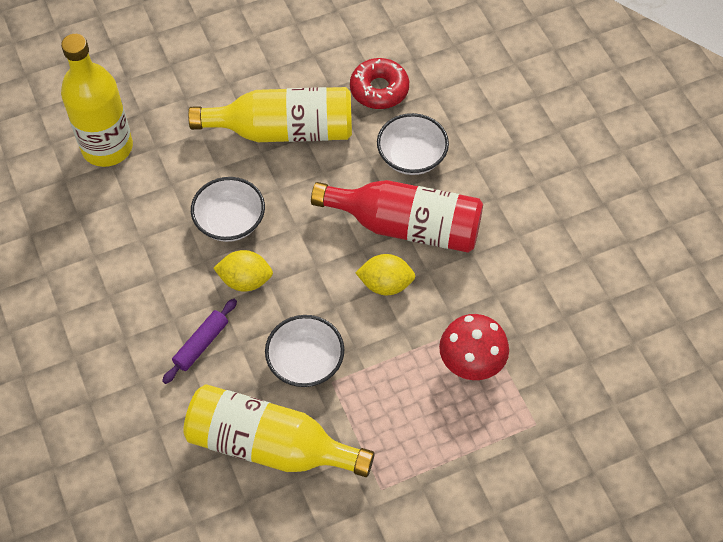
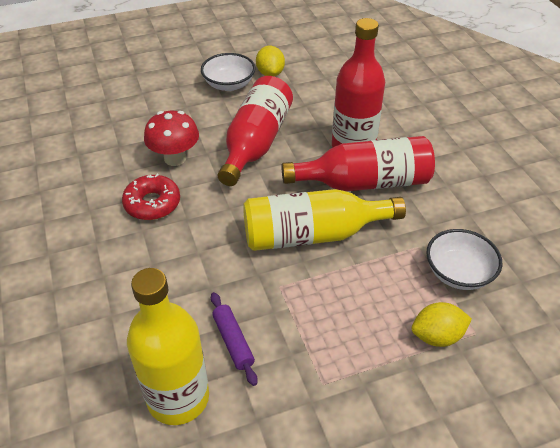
red bottle: [311,180,483,253] = 1 -> [218,76,293,186] [282,136,435,191] [332,18,385,147] = 3
white bowl: [191,177,265,242] [265,315,344,387] [377,113,449,175] = 3 -> [201,53,255,91] [426,229,502,290] = 2
yellow bottle: [61,34,133,167] [183,384,375,477] [188,87,352,142] = 3 -> [127,268,209,425] [243,189,406,251] = 2

